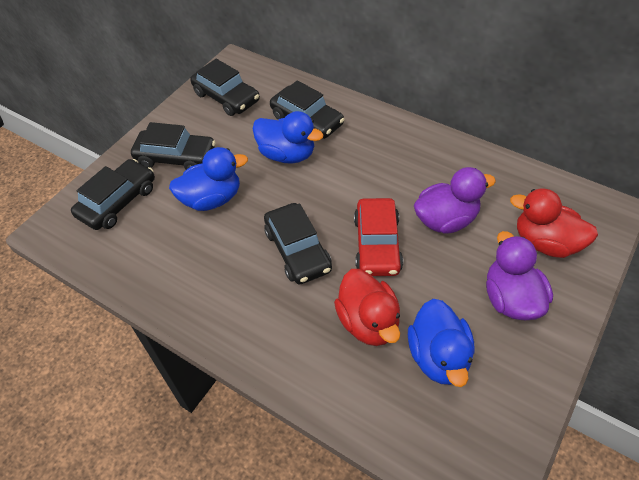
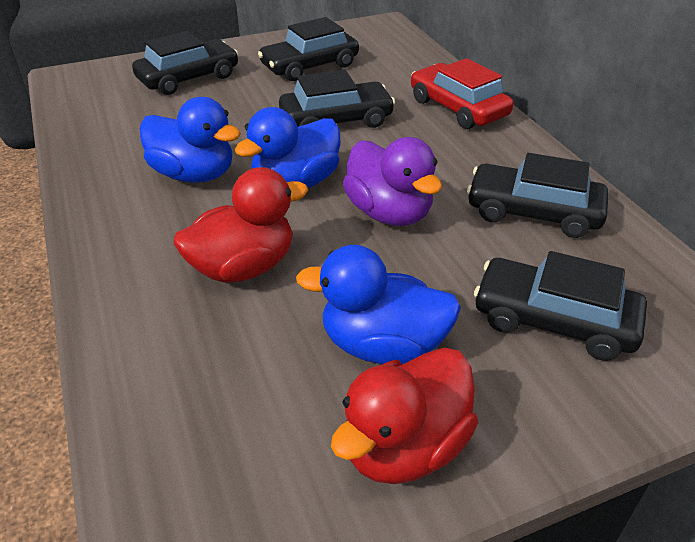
purple duck: [414,167,496,233] [486,231,553,320] = 2 -> [343,137,442,226] = 1

